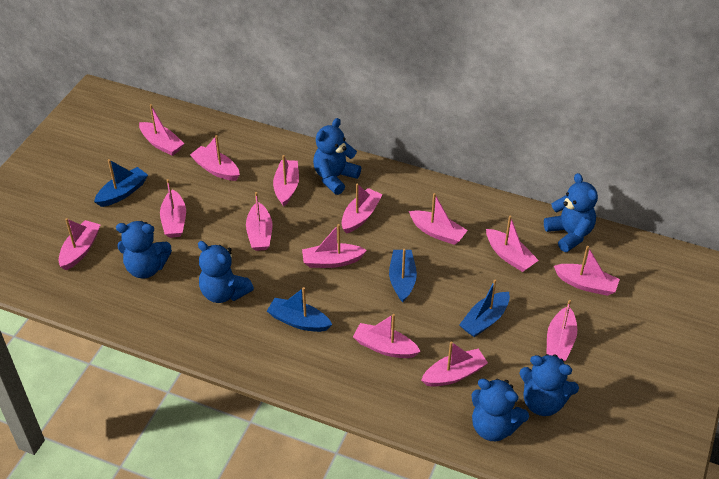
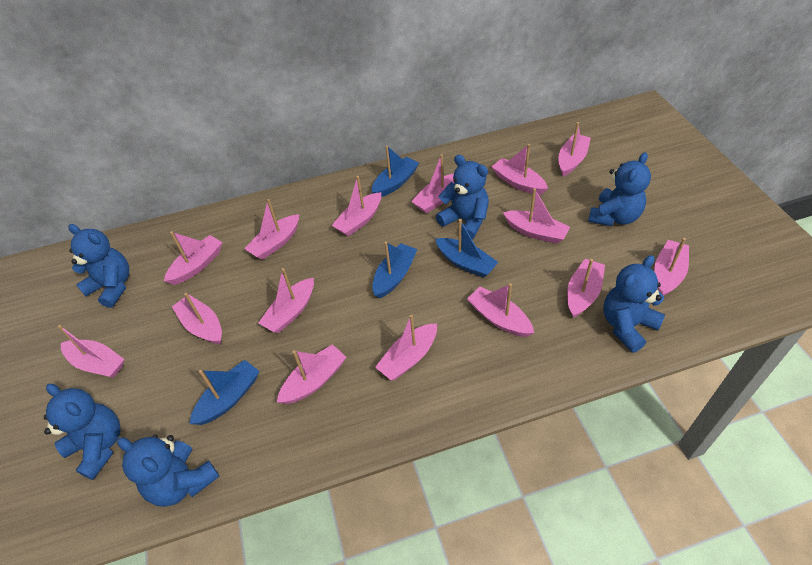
pink boat: [59,218,101,270] [139,104,184,156] [160,179,186,238] [190,135,240,181] [246,192,272,251] [273,155,299,206] [302,224,367,268] [341,184,383,234] [353,314,421,358] [409,193,468,245] [421,341,488,387] [486,216,539,272] [546,300,577,361] [554,246,620,296] = 14 -> [58,325,124,378] [164,231,223,285] [172,293,222,344] [244,199,299,260] [258,268,314,333] [277,344,346,404] [331,176,381,237] [375,314,437,380] [411,154,454,214] [467,283,534,337] [491,144,548,195] [503,188,570,244] [559,122,591,177] [567,259,605,318] [654,238,689,296] = 15

